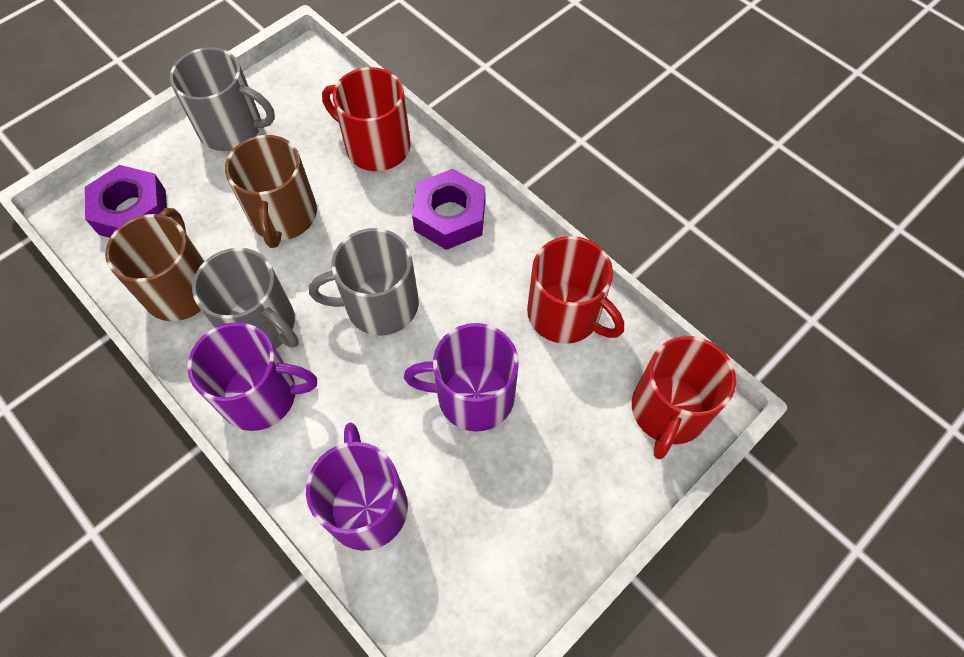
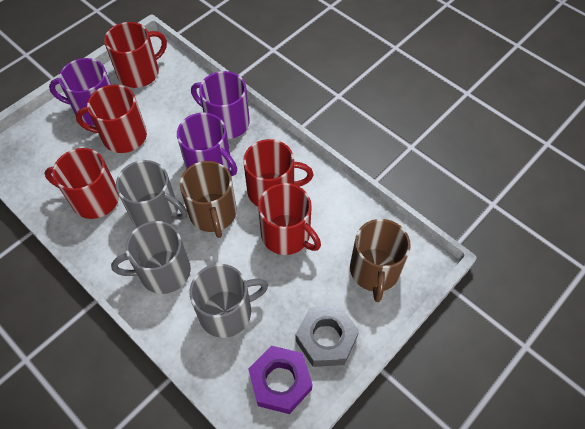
grey nut: none = 0 -> [296,306,359,367] = 1
purple nut: [85,165,167,238] [412,169,485,250] = 2 -> [248,346,313,414] = 1
red mug: [322,67,410,171] [527,236,624,344] [632,336,736,459] = 3 -> [44,148,119,219] [76,85,147,153] [104,22,167,88] [243,139,313,207] [258,183,321,255] = 5

